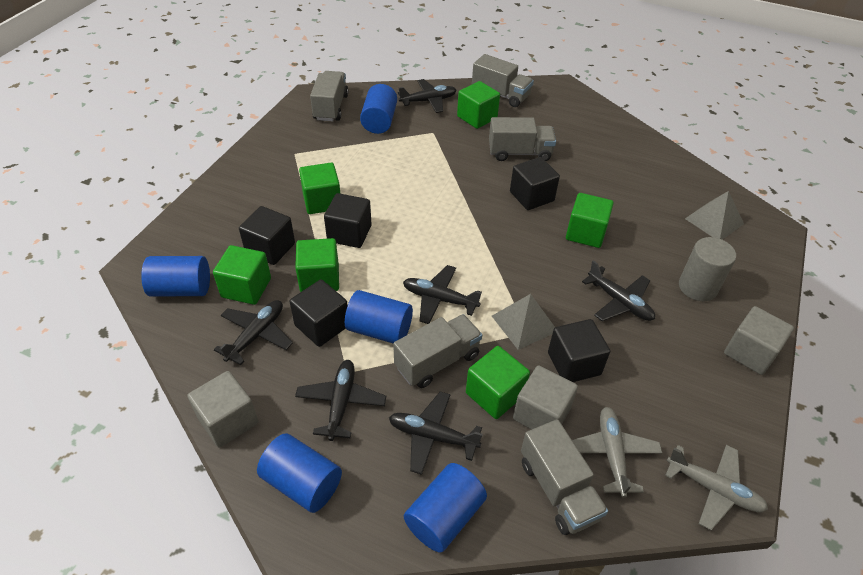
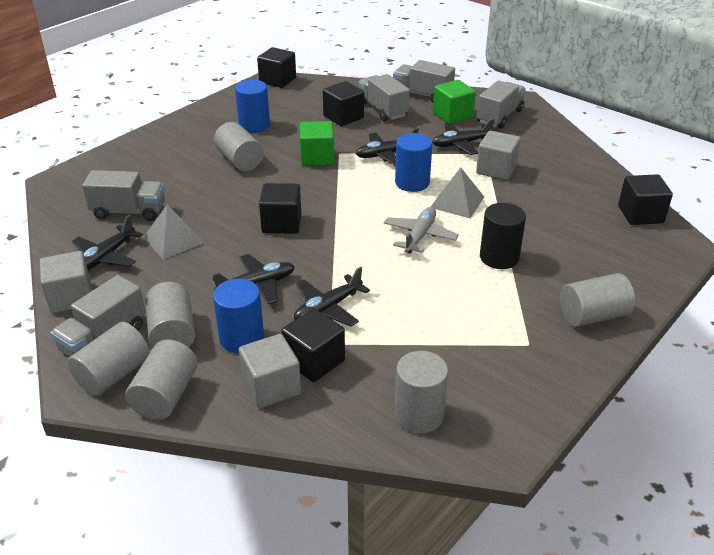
black cylinder: none = 0 -> [480,203,526,269] = 1
black plane: [214,300,293,365] [295,360,386,441] [389,392,483,475] [398,79,457,113] [403,265,482,324] [582,260,655,321] = 6 -> [72,214,143,270] [212,254,295,304] [294,267,370,327] [355,128,419,166] [432,119,495,155] = 5
blue cylinder: [141,256,210,297] [257,433,342,513] [345,290,413,343] [360,84,397,134] [404,463,487,553] = 5 -> [213,279,264,354] [235,80,270,133] [395,133,432,192] = 3
green cube: [213,245,271,305] [295,238,339,292] [299,163,340,214] [457,81,500,129] [466,346,530,419] [566,193,614,248] = 6 -> [300,121,335,166] [433,80,476,123] = 2
grey cylinder: [679,237,736,301] = 1 -> [68,322,149,396] [125,340,198,420] [145,282,195,347] [214,122,264,171] [395,351,448,434] [560,273,635,327] = 6
grey plane: [572,407,662,498] [665,445,768,530] = 2 -> [384,207,459,254] = 1

